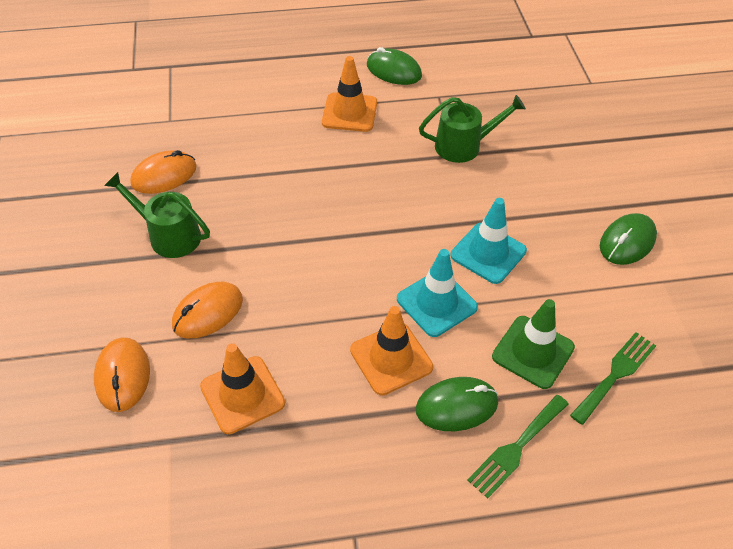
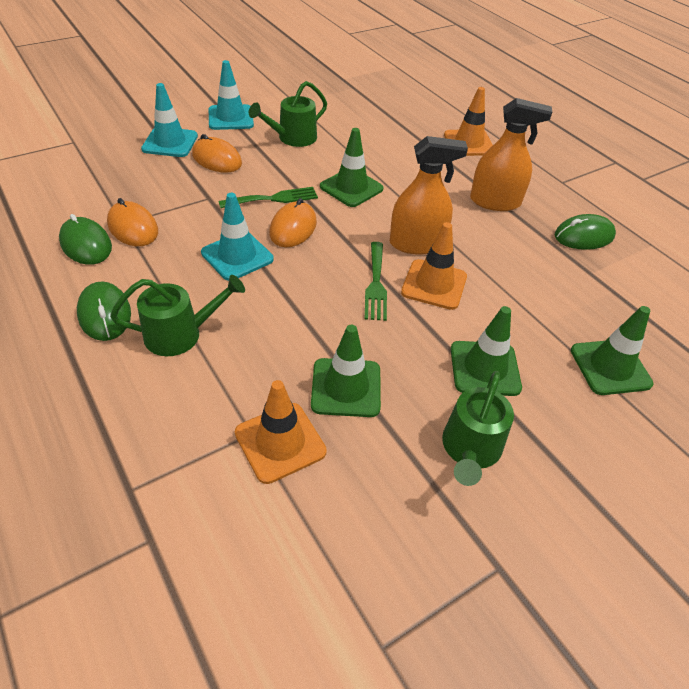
green traffic cone: [492,299,575,389] = 1 -> [311,325,381,417] [320,128,383,207] [451,306,522,396] [571,306,653,395] = 4
green watering can: [104,172,210,258] [419,95,526,163] = 2 -> [110,275,245,356] [249,81,327,147] [442,371,514,486] = 3
orange spray bottle: none = 0 -> [390,136,468,255] [470,98,552,211] = 2
turquoise traffic cone: [397,249,478,337] [451,198,527,284] = 2 -> [141,83,198,157] [201,193,274,281] [209,60,254,130] = 3

